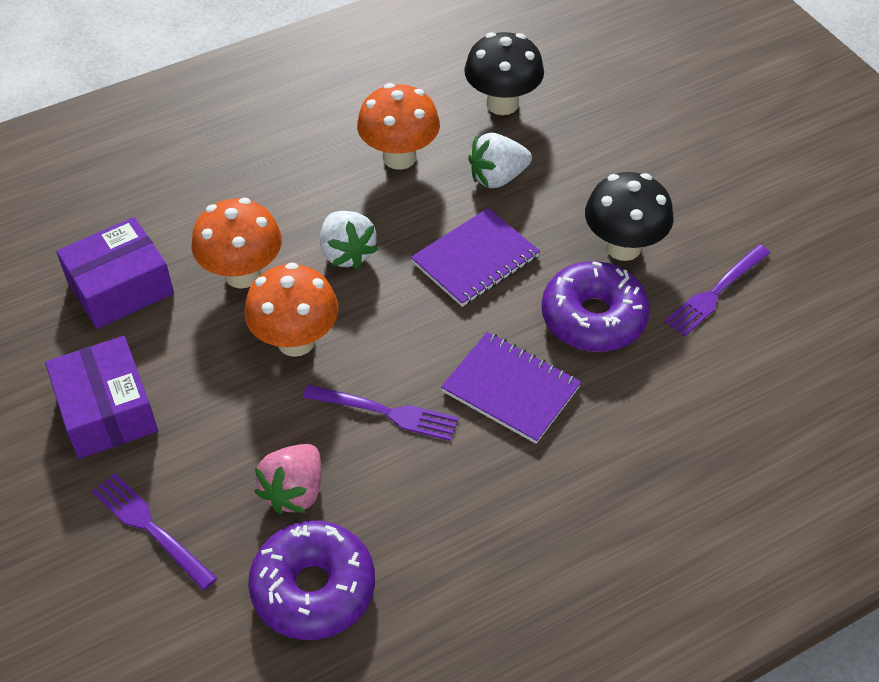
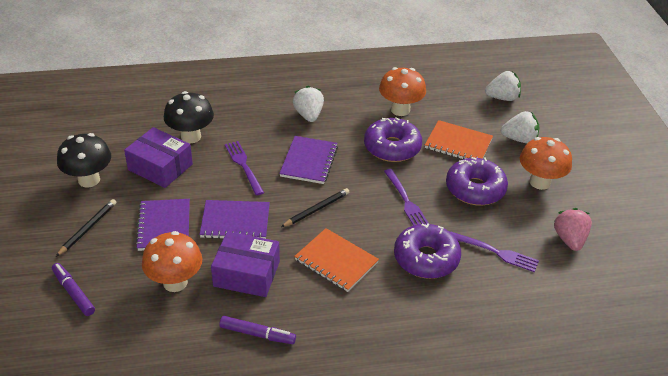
black pencil: none = 0 -> [56,199,116,257] [281,188,349,227] = 2
orange notebook: none = 0 -> [294,228,379,292] [425,120,493,159] = 2
purple donut: [248,521,375,640] [542,261,650,352] = 2 -> [364,117,422,162] [394,223,461,279] [446,157,508,205] = 3
purple marker: none = 0 -> [52,263,95,316] [219,316,296,344] = 2
purple notebook: [411,208,540,307] [441,332,581,444] = 2 -> [135,199,190,251] [199,200,270,239] [279,136,338,184] = 3
white strawberry: [320,211,378,269] [468,133,532,188] = 2 -> [293,86,324,122] [485,71,521,101] [501,111,539,143] = 3

